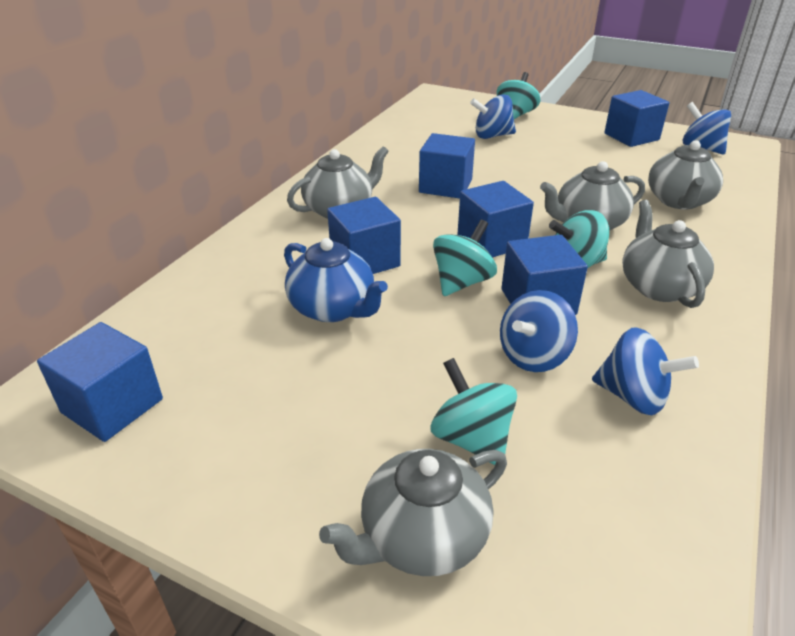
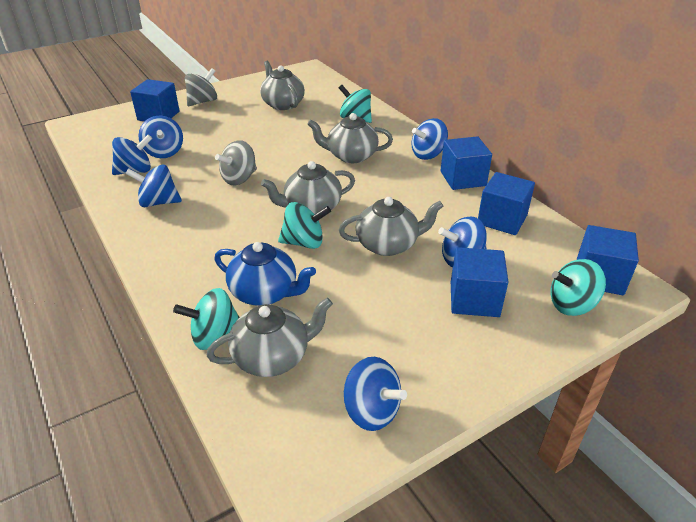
blue cube: [37,322,163,442] [327,197,401,274] [419,133,475,199] [457,181,534,257] [502,235,588,315] [604,90,670,147] = 6 -> [130,79,180,121] [440,136,492,190] [451,247,508,317] [478,172,535,235] [577,225,639,295] = 5
blue spinning top: [470,94,516,139] [500,290,578,372] [592,328,699,416] [683,102,731,154] = 4 -> [112,134,152,175] [125,165,182,207] [138,116,183,158] [344,357,407,431] [411,118,448,160] [438,217,487,267] = 6
grey spinning top: none = 0 -> [185,68,217,106] [215,140,257,185] = 2

